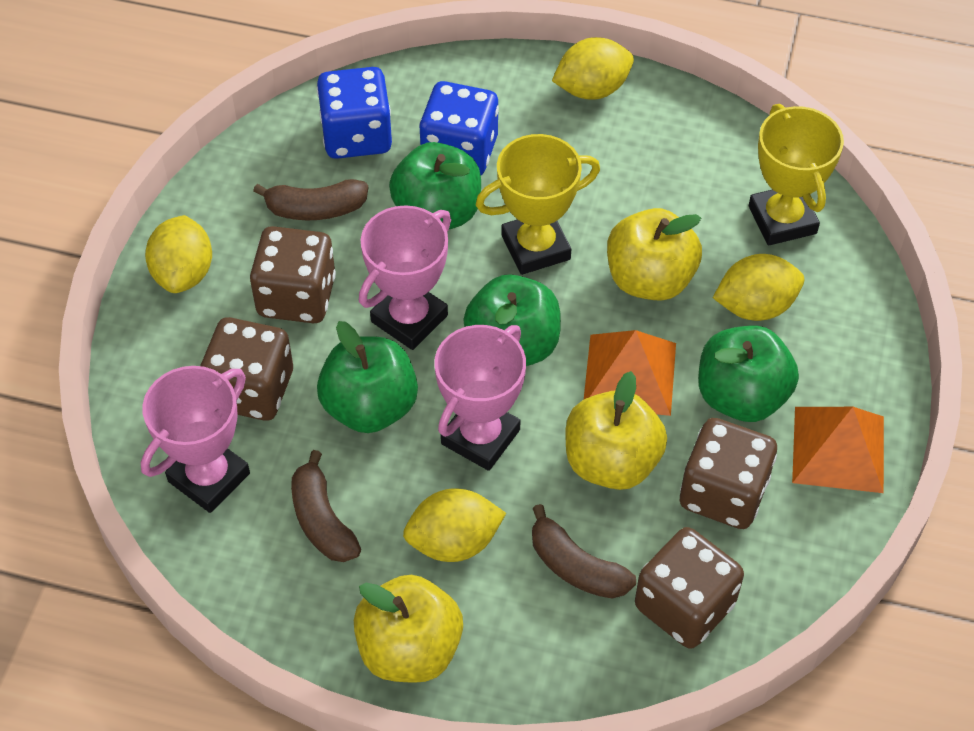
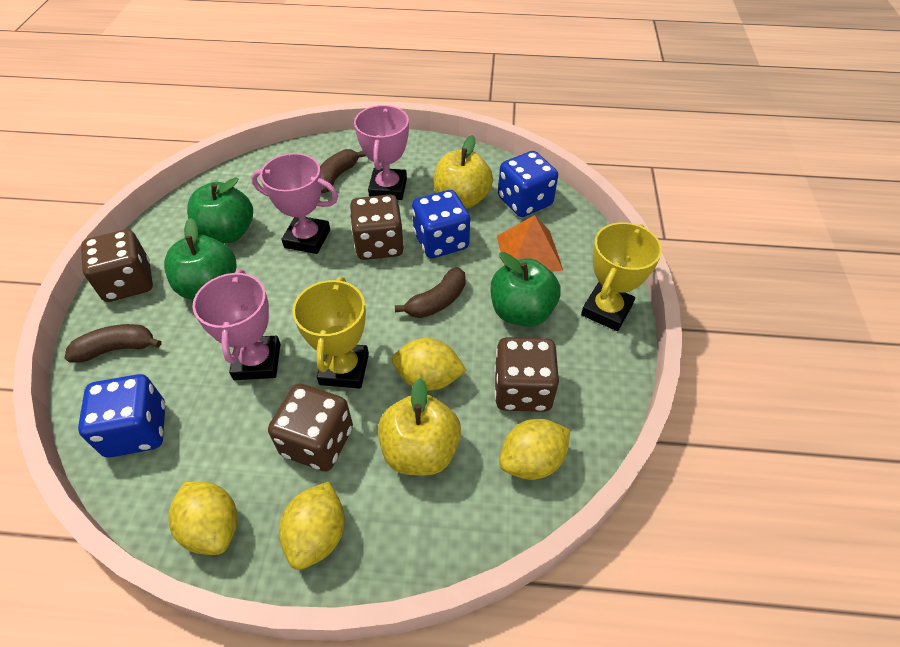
blue dice: [317,67,392,159] [419,81,499,175] = 2 -> [78,374,166,458] [412,190,470,258] [498,151,558,217] = 3
green apple: [317,321,418,433] [389,142,481,229] [463,274,561,366] [698,326,799,422] = 4 -> [164,218,237,300] [187,177,253,243] [491,252,561,327] = 3
orange pyramid: [584,330,676,416] [792,407,884,493] = 2 -> [497,215,563,272] = 1
yellow apple: [354,575,463,683] [566,371,667,490] [607,208,702,301] = 3 -> [378,378,461,476] [433,135,493,209] = 2

